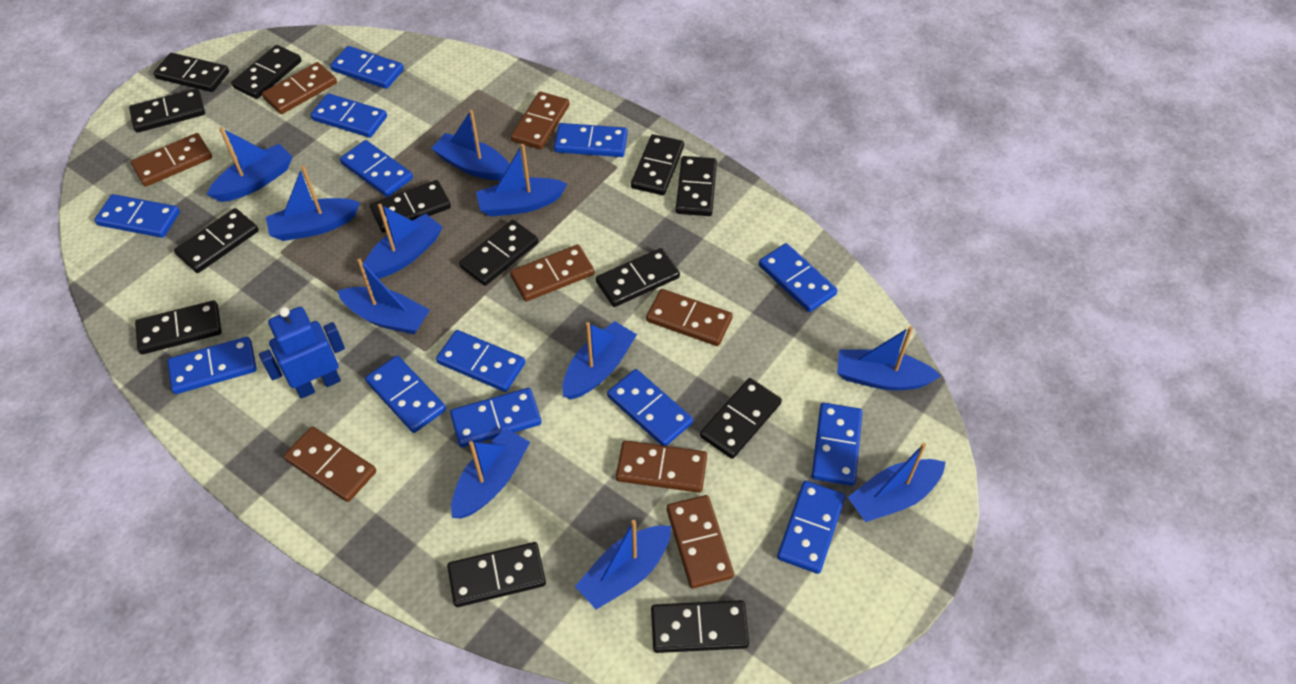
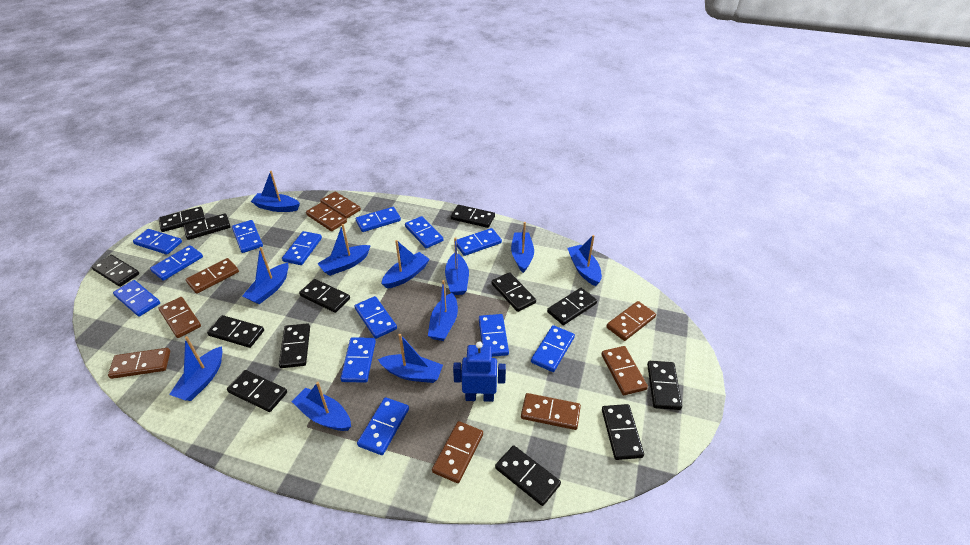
brown domino: [131,133,212,187] [262,62,337,114] [284,426,376,502] [510,245,595,302] [511,92,569,150] [616,440,707,493] [646,289,733,346] [667,495,734,588] = 8 -> [108,348,170,379] [159,297,201,338] [186,258,239,294] [306,203,347,231] [320,192,361,219] [432,421,483,483] [521,393,581,430] [601,346,648,395] [606,301,656,341] = 9

